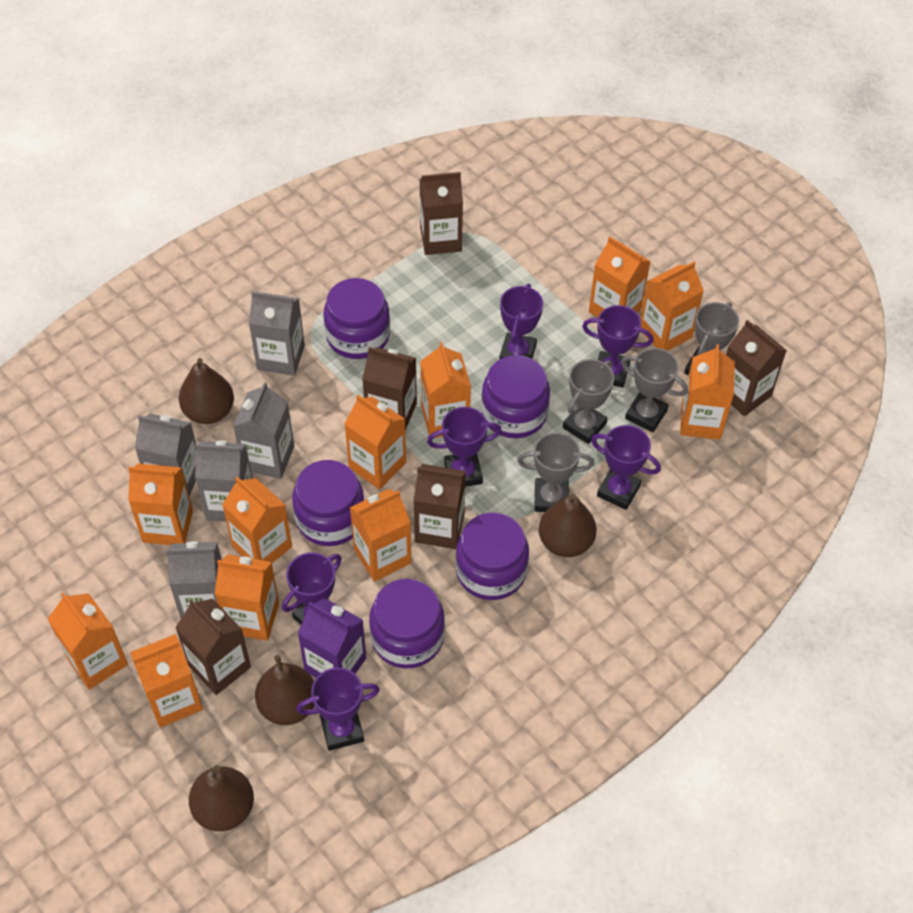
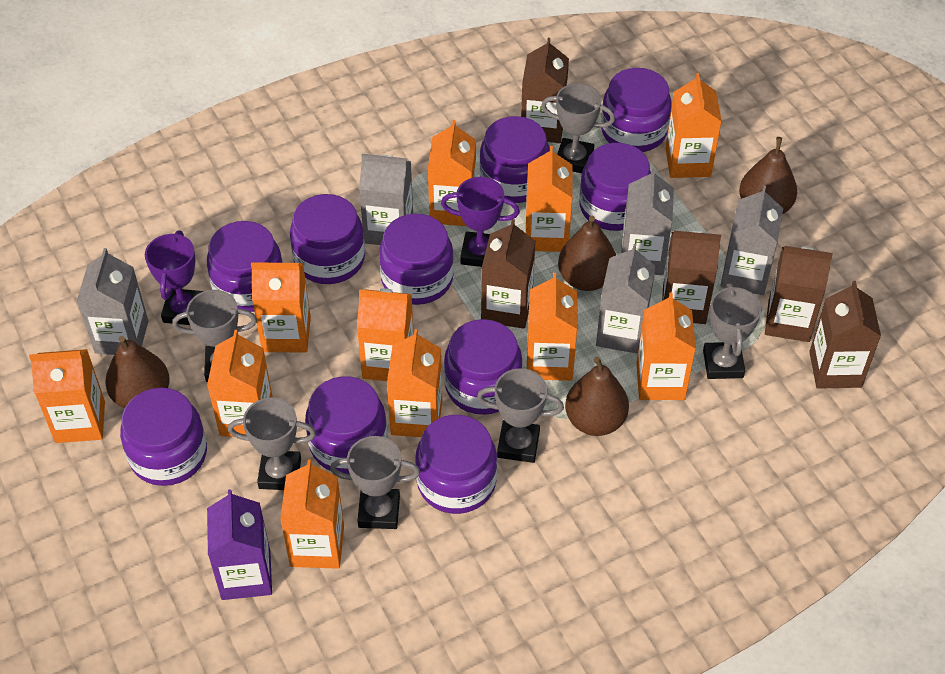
grey trophy: [517,432,594,512] [563,359,614,444] [621,348,688,432] [684,302,739,375] = 4 -> [172,290,257,382] [228,397,316,490] [330,436,420,529] [477,368,564,463] [541,83,615,173] [703,283,762,379] = 6
purple jar: [292,460,364,546] [324,278,390,359] [369,579,445,668] [456,513,529,600] [481,355,550,438] = 5 -> [120,388,207,486] [207,221,283,312] [290,194,365,284] [305,376,387,474] [379,214,454,305] [415,415,497,514] [444,319,522,415] [479,116,550,203] [579,143,651,231] [601,68,672,152] = 10
purple trophy: [282,552,342,625] [296,667,380,751] [427,407,502,487] [499,284,543,360] [582,305,653,388] [591,425,661,510] = 6 -> [145,230,203,325] [441,177,520,267] = 2

